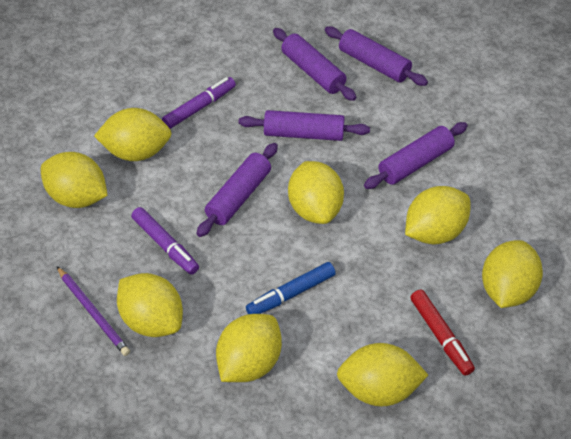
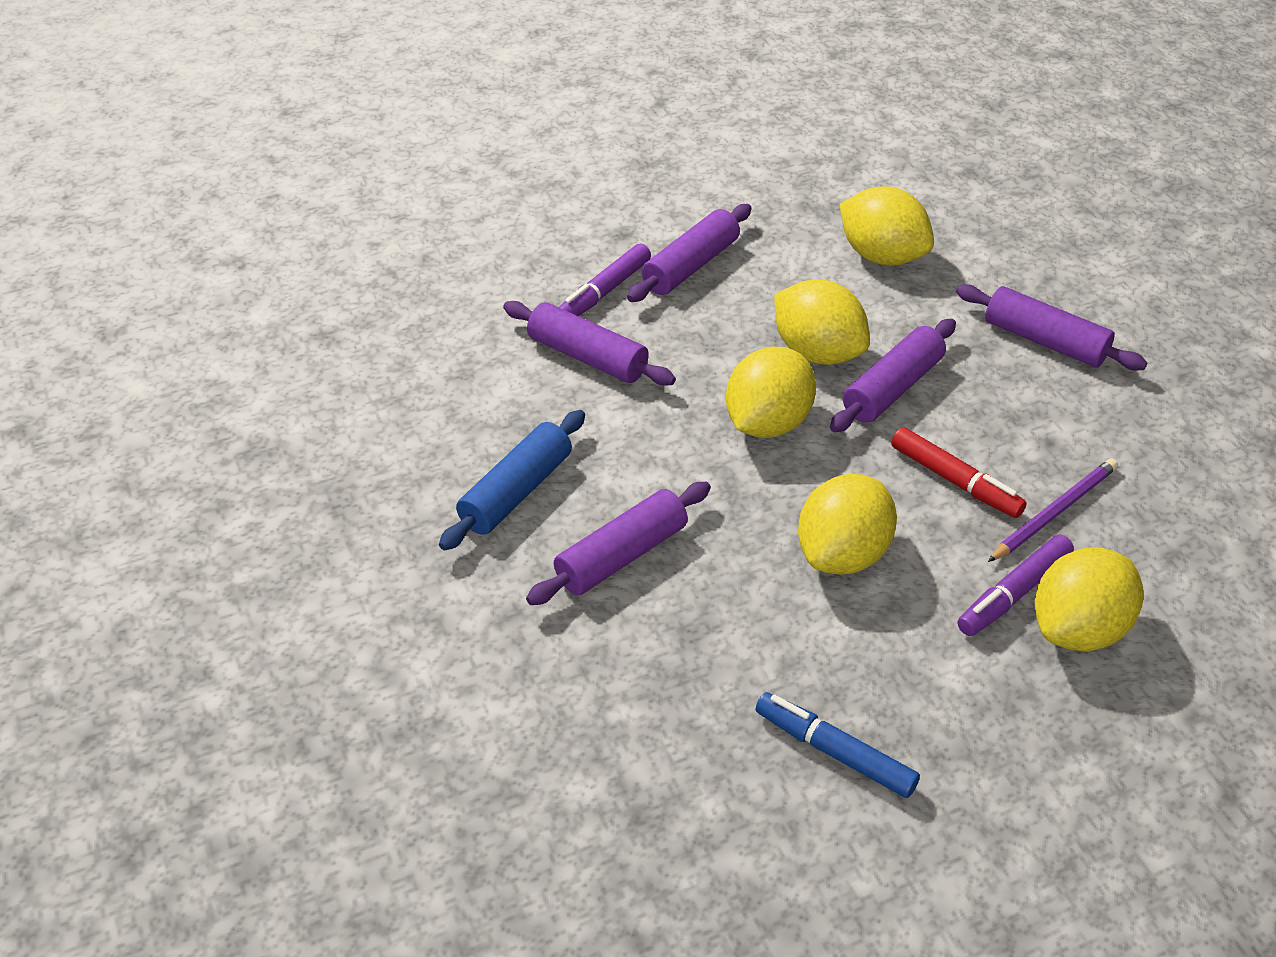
blue rolling pin: none = 0 -> [439,410,585,551] = 1
yellow lemon: [41,152,108,208] [94,108,172,161] [117,273,183,337] [216,314,282,382] [288,161,344,224] [337,343,428,406] [405,186,470,244] [482,240,543,308] = 8 -> [726,347,816,438] [774,279,870,365] [798,474,897,575] [840,186,934,266] [1035,547,1143,651] = 5

